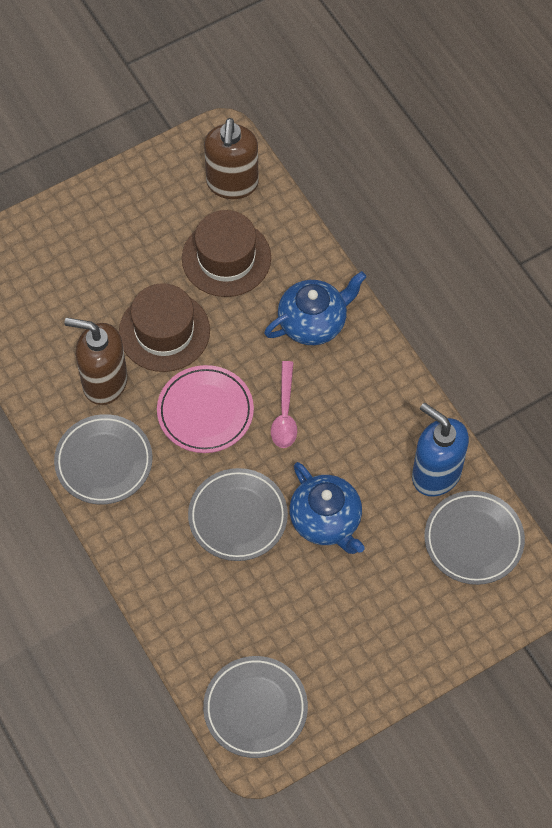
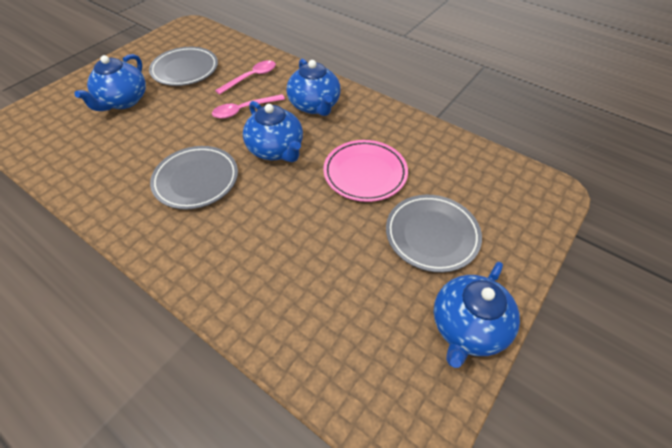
blue soap dispenser: [412,403,469,497] = 1 -> none = 0
blue teapot: [264,271,366,345] [290,462,365,554] = 2 -> [74,54,146,111] [243,101,303,162] [287,58,341,116] [434,262,520,368] = 4
brown hat: [119,283,210,372] [182,210,271,297] = 2 -> none = 0
brown soap dispenser: [64,318,128,405] [204,118,259,199] = 2 -> none = 0
grey plate: [54,414,152,504] [188,468,288,561] [203,656,308,758] [424,491,525,585] = 4 -> [149,47,218,86] [150,146,238,209] [386,195,482,273] = 3
pink spoon: [271,361,297,448] = 1 -> [212,94,285,119] [215,60,276,95] = 2

